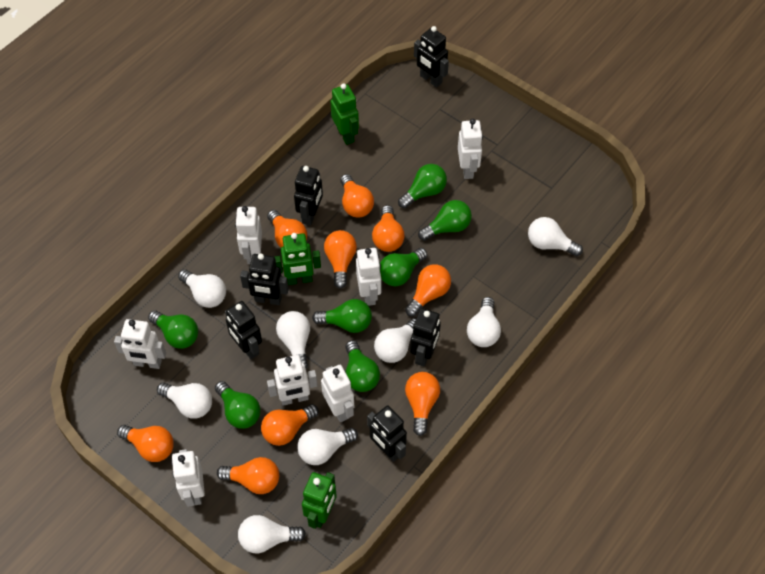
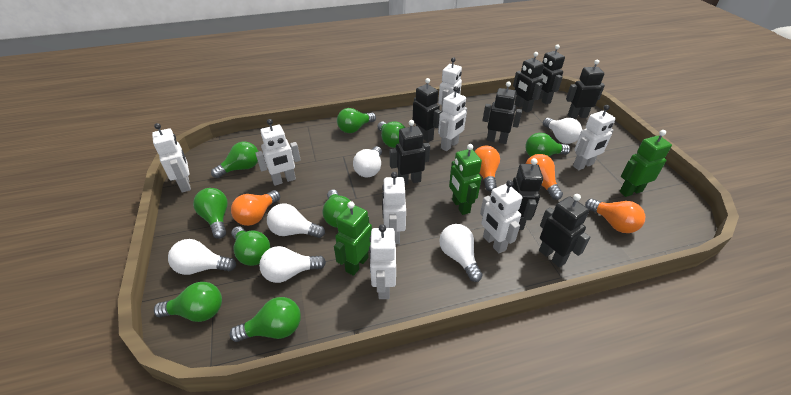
black robot: [225,301,262,359] [240,253,289,305] [294,166,323,226] [367,405,407,462] [410,308,441,367] [414,26,449,87] = 6 -> [390,120,430,185] [413,78,441,142] [482,81,522,144] [512,158,543,230] [513,52,544,113] [538,45,565,104] [539,194,590,267] [566,59,605,118] = 8
green light bulb: [148,310,198,349] [215,381,260,429] [312,299,372,333] [345,340,380,392] [380,248,427,286] [398,164,447,208] [418,200,472,241] = 7 -> [154,282,222,322] [193,188,228,239] [211,142,259,178] [230,297,301,342] [231,226,270,266] [322,189,350,228] [337,108,376,133] [377,121,405,148] [525,133,570,157] = 9
orange light bulb: [117,425,174,462] [217,457,279,494] [261,404,319,446] [267,210,307,247] [324,230,357,289] [340,174,374,218] [372,205,405,252] [405,264,451,317] [405,372,440,436] = 9 -> [231,190,280,226] [474,146,500,192] [525,154,563,200] [585,199,645,233] = 4
white light bulb: [157,382,212,419] [178,269,226,308] [238,515,306,553] [276,311,310,368] [297,428,358,465] [374,318,416,363] [467,297,501,347] [528,217,583,256] = 8 -> [168,239,236,275] [259,246,326,283] [267,204,325,238] [353,146,382,178] [439,224,483,282] [543,118,582,144] = 6
white robot: [114,319,166,369] [171,449,205,507] [235,206,262,264] [267,355,318,406] [321,365,354,422] [356,248,381,306] [458,119,483,179] = 7 -> [152,123,191,193] [255,119,301,186] [369,224,396,299] [382,172,406,244] [438,57,462,113] [438,86,467,151] [480,180,522,253] [573,105,616,170] = 8

